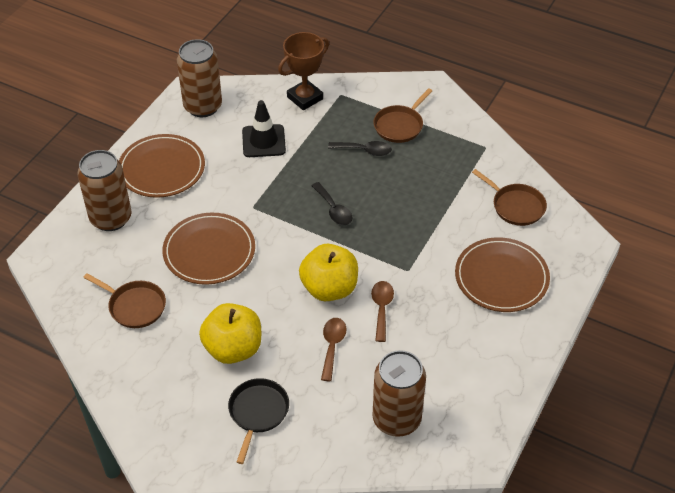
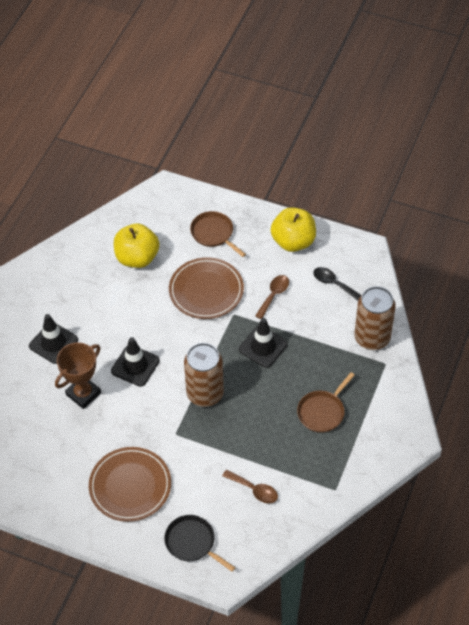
black spoon: [311,182,353,225] [328,141,392,156] = 2 -> [313,267,361,301] = 1
black traffic cone: [242,100,286,157] = 1 -> [29,314,78,364] [111,337,160,387] [239,318,288,368] = 3
brown can: [77,150,131,231] [177,39,222,117] [373,350,426,437] = 3 -> [184,343,224,407] [354,286,396,350] = 2
brown pan: [83,273,166,328] [373,88,432,143] [472,169,547,226] = 3 -> [190,211,246,257] [297,372,355,433] = 2
brown plate: [119,134,205,198] [162,213,255,285] [455,237,550,312] = 3 -> [89,447,171,522] [169,257,244,319] = 2

